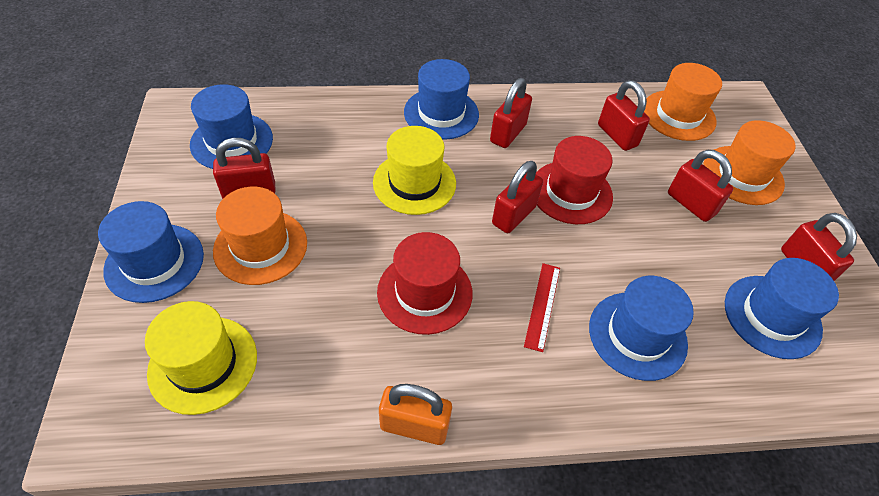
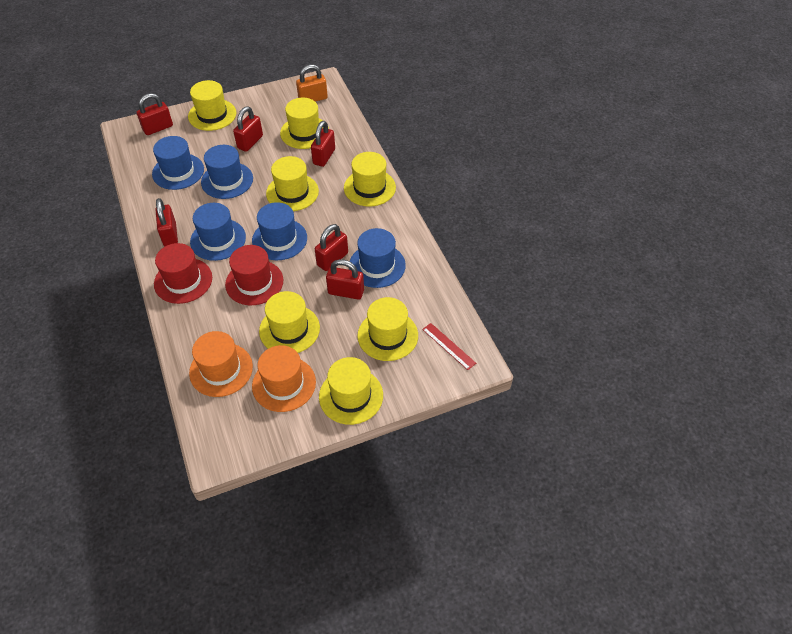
orange hat: [213,187,307,285] [644,63,722,141] [703,120,796,205] = 3 -> [189,331,253,397] [252,345,316,412] = 2
yellow hat: [145,301,257,415] [373,126,456,215] = 2 -> [188,80,236,131] [259,291,320,353] [266,156,319,211] [280,98,329,149] [319,357,383,425] [344,152,396,207] [357,297,418,361] = 7

